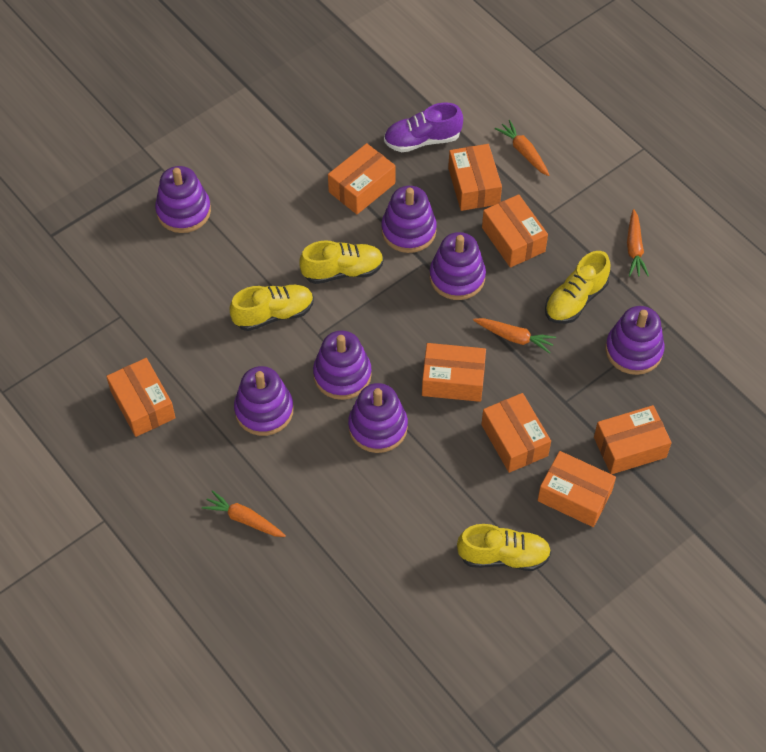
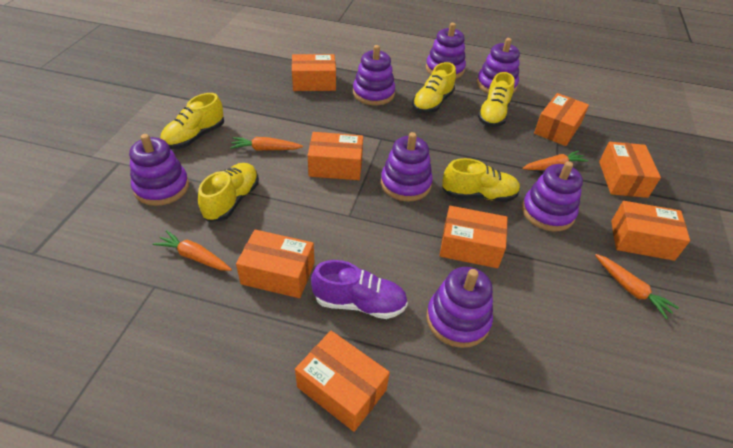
yellow shoe: [229,285,314,331] [299,240,384,284] [457,524,551,571] [545,251,611,324] = 4 -> [160,93,224,149] [198,163,259,221] [412,62,456,113] [442,158,520,202] [478,72,515,127] = 5

